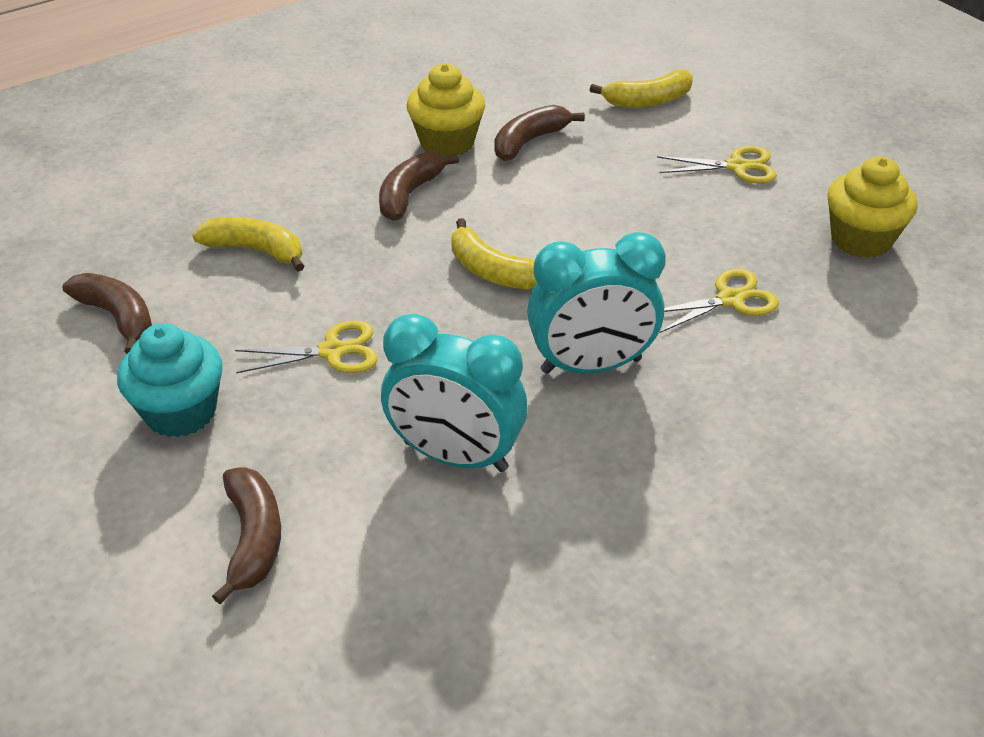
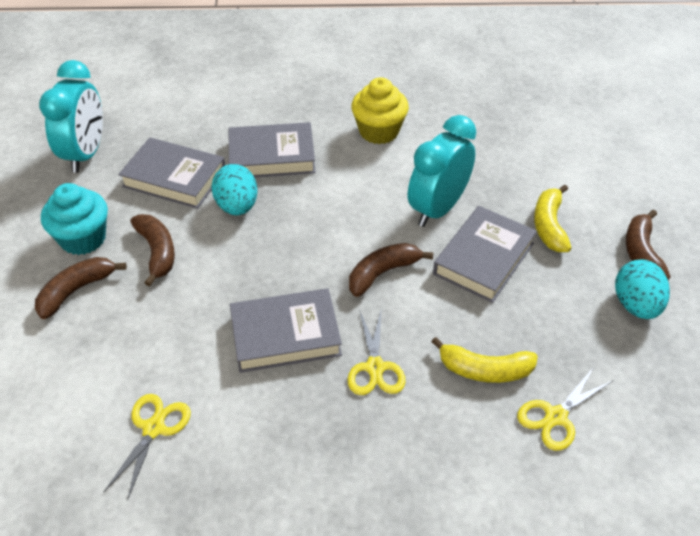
grey book: none = 0 -> [118,137,225,209] [229,122,316,178] [230,288,342,373] [433,206,537,303] = 4
turquoise egg: none = 0 -> [211,164,258,215] [615,259,670,319] = 2
yellow banana: [192,217,304,271] [451,218,537,289] [590,69,693,108] = 3 -> [431,337,538,383] [534,185,571,252] = 2
yellow cupcake: [407,63,485,157] [827,156,917,258] = 2 -> [351,77,409,144] = 1

